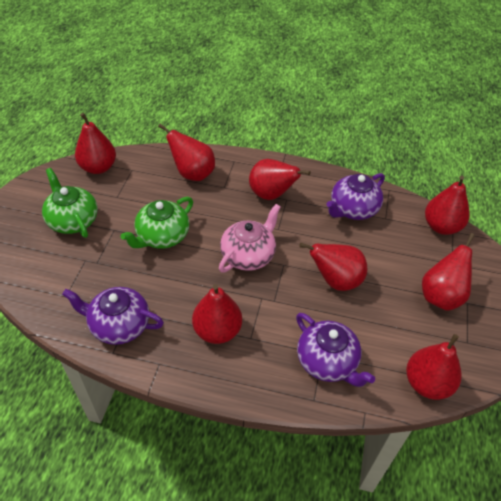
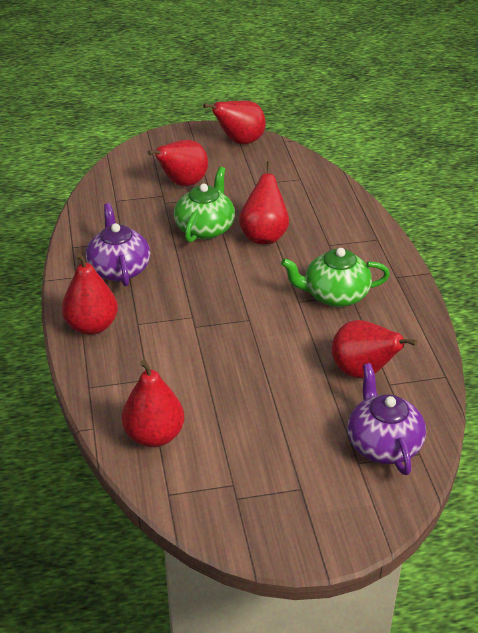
pink teapot: [219,204,281,272] = 1 -> none = 0
purple teapot: [62,287,164,345] [296,313,375,387] [326,173,385,220] = 3 -> [86,203,150,287] [348,363,426,475] = 2
red pear: [75,113,116,174] [158,124,215,181] [192,284,242,344] [249,159,311,200] [299,243,367,291] [406,334,462,400] [422,233,475,311] [425,176,470,235] = 8 -> [62,253,118,335] [122,360,184,447] [148,140,208,186] [203,101,266,144] [239,161,289,244] [331,320,418,378] = 6

